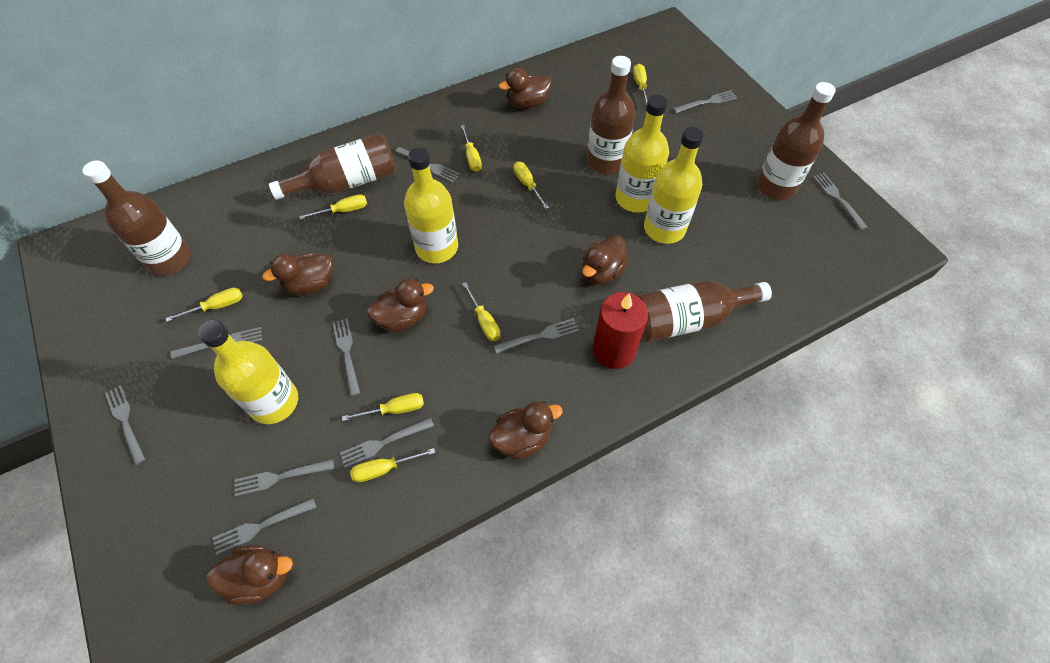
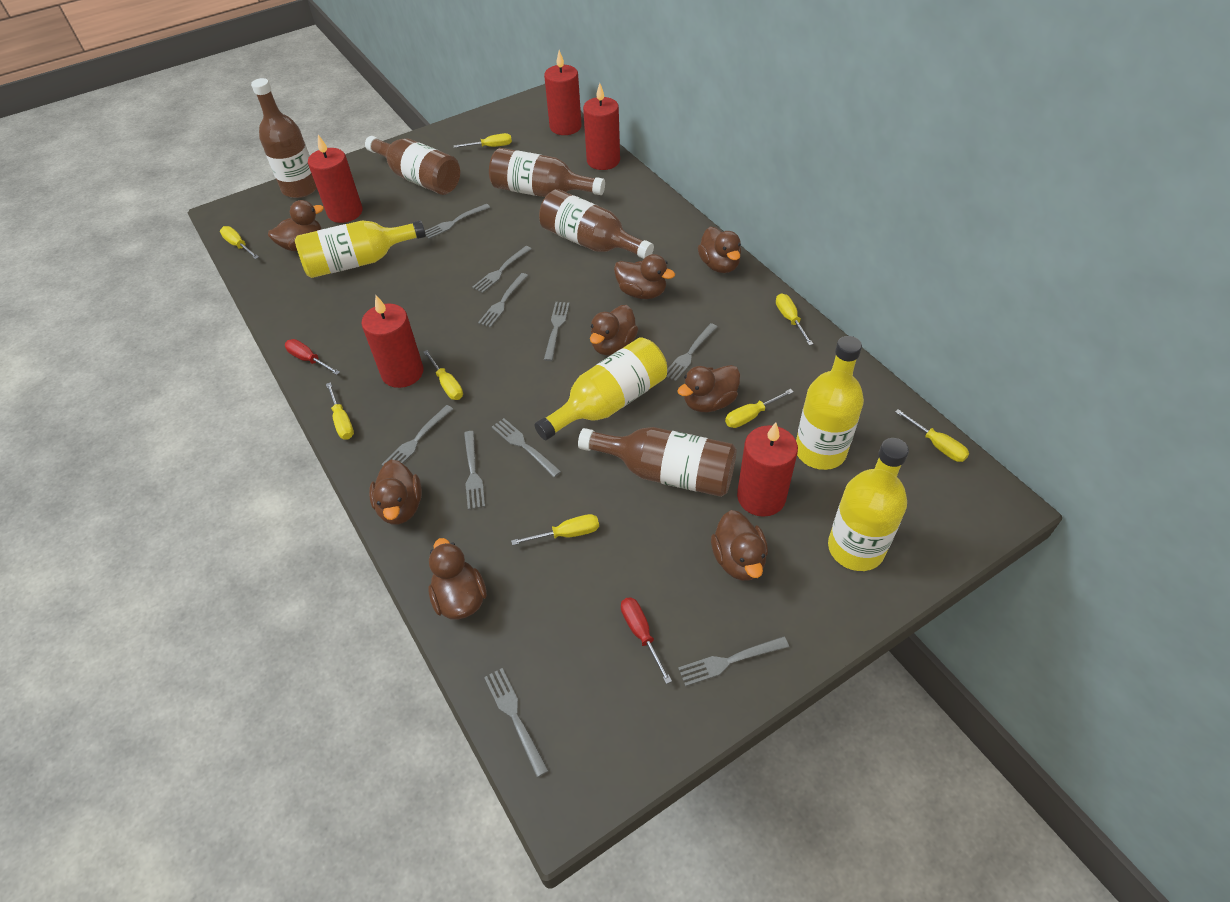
brown duck: [206,545,293,605] [262,253,333,295] [367,279,434,332] [489,402,563,460] [499,68,552,109] [582,235,629,285] = 6 -> [268,200,324,251] [369,460,422,524] [428,538,487,620] [590,305,638,356] [614,254,675,299] [677,365,740,412] [698,227,741,273] [711,510,768,581] = 8
red candle: [593,292,648,369] = 1 -> [308,135,362,223] [362,295,423,388] [544,50,582,135] [583,83,620,170] [737,422,798,517] = 5
red screwdriver: none = 0 -> [285,339,340,375] [621,597,672,684] = 2

